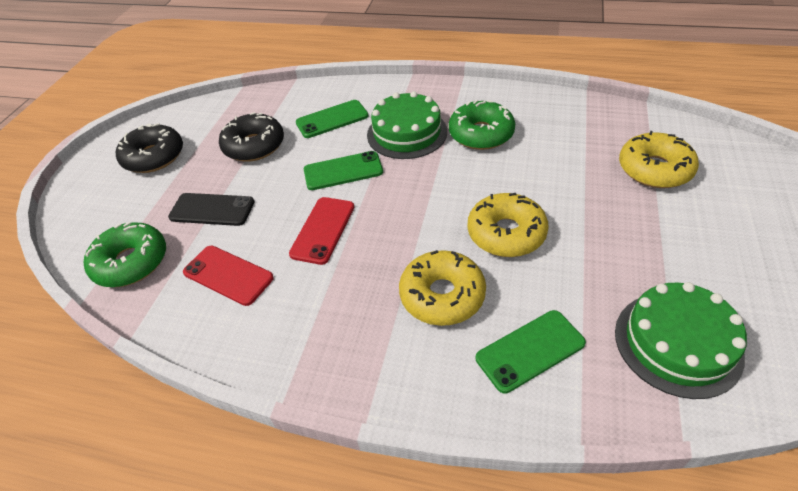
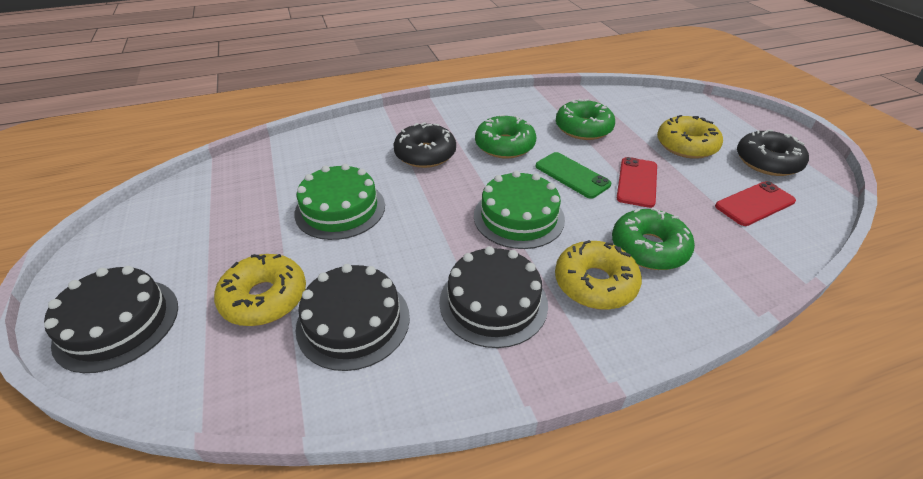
black cake: none = 0 -> [44,266,178,373] [296,264,410,371] [439,246,548,348] = 3
black phone: [168,193,255,226] = 1 -> none = 0
green donut: [84,222,166,287] [449,100,515,150] = 2 -> [475,114,536,159] [556,99,615,140] [612,208,695,270] = 3
green phone: [296,100,368,138] [304,151,383,190] [476,310,586,394] = 3 -> [535,152,611,199] = 1

